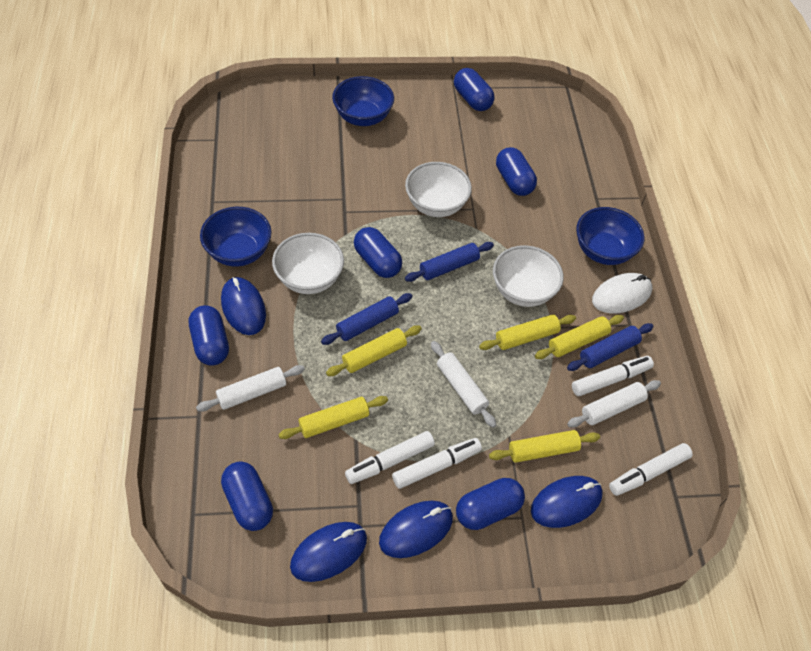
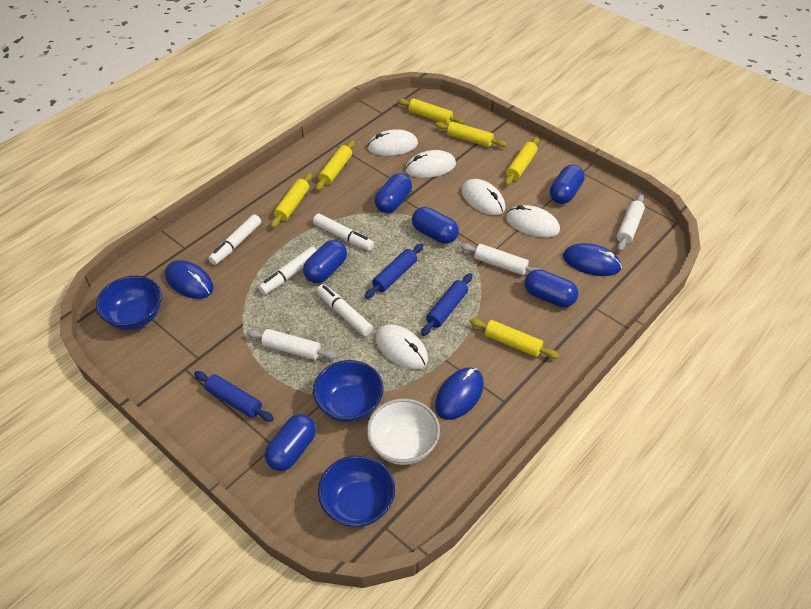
blue mouse: [221,277,266,335] [290,522,367,582] [379,501,453,558] [531,476,603,528] = 4 -> [165,260,214,299] [435,368,484,420] [563,243,622,276] = 3
white bowl: [272,233,344,294] [405,162,472,217] [493,245,564,307] = 3 -> [367,399,440,465] = 1
white mouse: [592,273,652,313] = 1 -> [367,129,418,156] [376,324,428,369] [405,150,456,178] [461,179,506,215] [506,205,560,237] = 5
yellow rolling pin: [278,396,388,439] [326,325,422,376] [479,314,576,350] [489,430,600,463] [535,315,624,359] = 5 -> [271,173,312,228] [315,140,355,191] [398,98,465,125] [435,122,507,147] [470,318,559,359] [505,137,539,185] = 6

